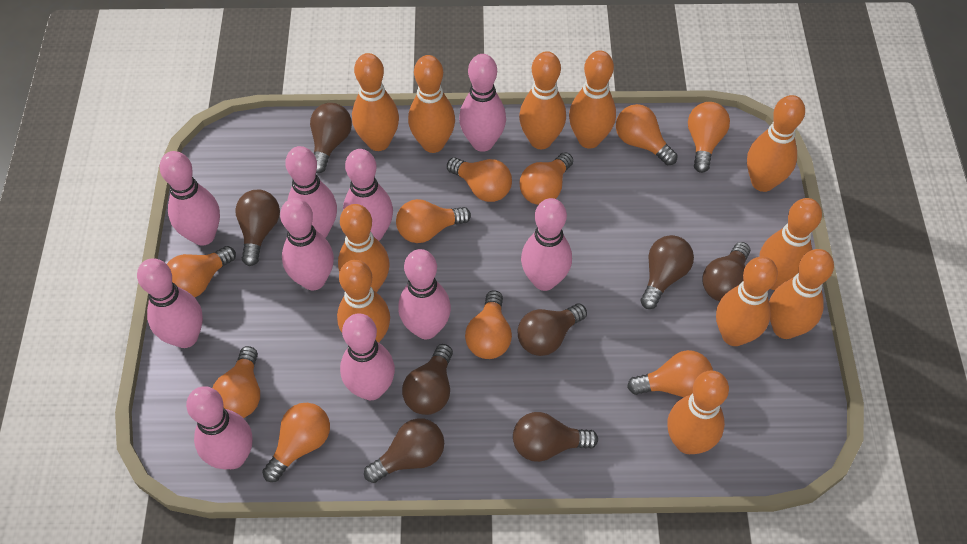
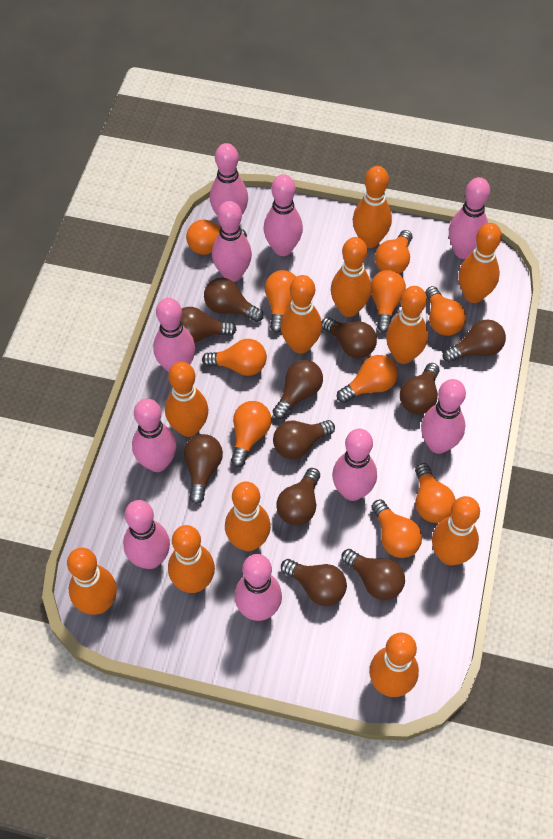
brown light bulb: [235,189,280,266] [310,103,352,173] [364,418,444,483] [402,344,453,415] [513,412,598,462] [518,303,587,356] [640,235,694,309] [703,242,750,301] = 8 -> [180,307,237,343] [184,434,223,504] [204,278,264,322] [273,360,323,419] [273,420,335,459] [276,468,320,525] [281,559,347,606] [322,317,377,358] [341,549,405,600] [400,363,439,414] [443,319,506,362] = 11

